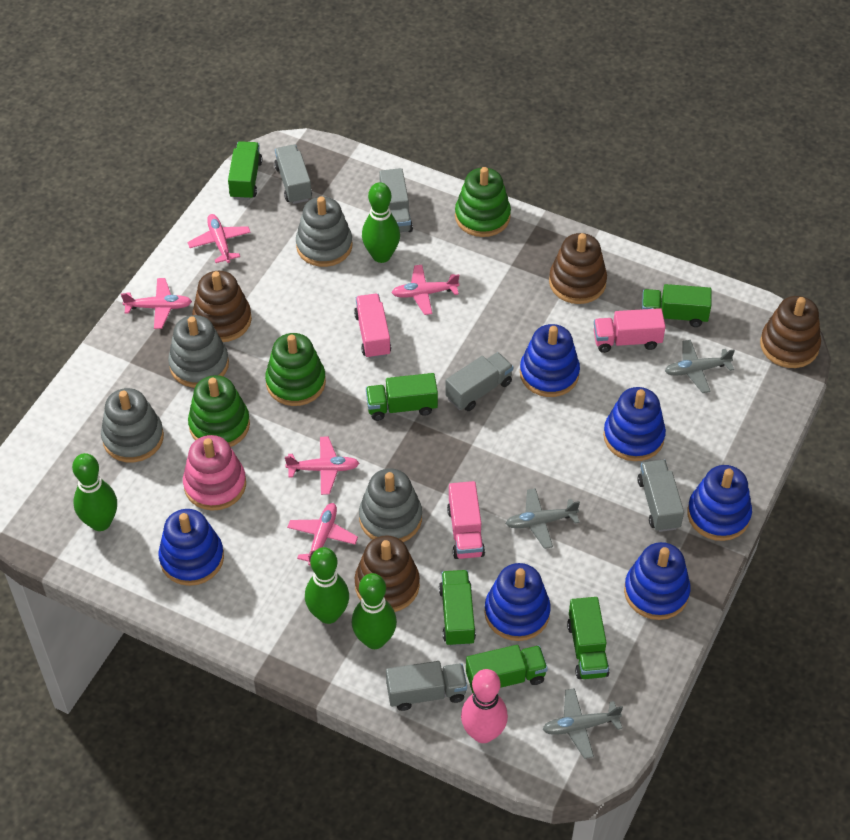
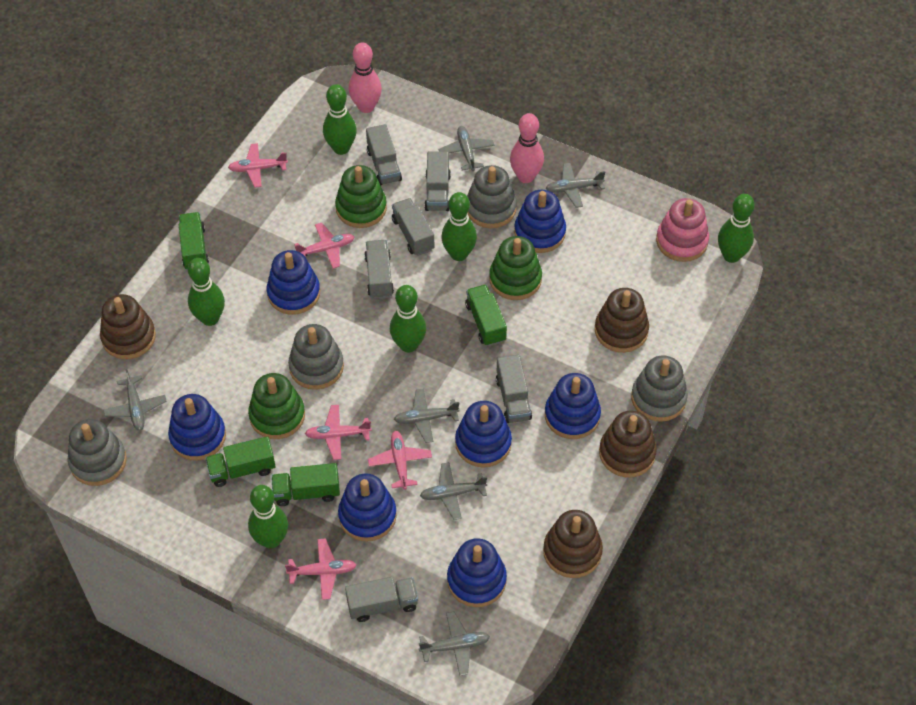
blue stacking toy: [158,509,224,586] [484,563,551,641] [520,324,580,397] [603,387,666,461] [624,542,691,620] [687,465,752,541] = 6 -> [168,394,226,461] [267,250,320,315] [338,473,397,542] [447,538,507,607] [455,401,512,468] [514,190,566,253] [545,373,601,439] = 7
green bowling pin: [72,453,117,531] [305,547,349,624] [352,573,397,649] [362,182,400,263] = 4 -> [188,258,225,326] [248,485,288,549] [323,84,357,155] [390,285,426,353] [441,192,477,261] [718,194,755,263] = 6
green truck: [228,141,262,200] [366,373,438,421] [439,570,476,646] [466,645,548,693] [567,597,610,679] [642,284,712,327] = 6 -> [179,212,209,269] [205,436,276,487] [271,463,340,506] [465,285,507,346] = 4
grey plane: [506,488,580,549] [542,688,623,759] [665,340,735,393] = 3 -> [103,369,167,431] [394,388,460,443] [419,611,490,676] [420,462,487,520] [439,126,495,171] [546,163,605,208] = 6
grey truck: [274,145,312,204] [379,168,413,233] [386,661,467,711] [445,352,513,411] [637,460,684,532] = 5 -> [345,577,418,622] [364,240,394,299] [366,124,402,185] [392,198,434,256] [425,151,451,211] [496,355,532,423] = 6
pink bowling pin: [461,669,508,743] = 1 -> [349,42,382,113] [510,113,544,183] = 2
pink truck: [354,293,391,359] [447,481,485,559] [594,308,666,353] = 3 -> none = 0

